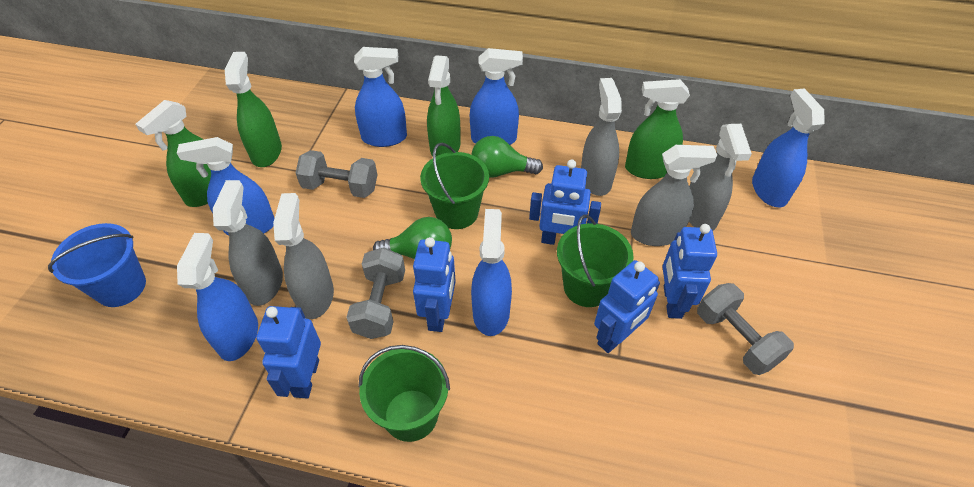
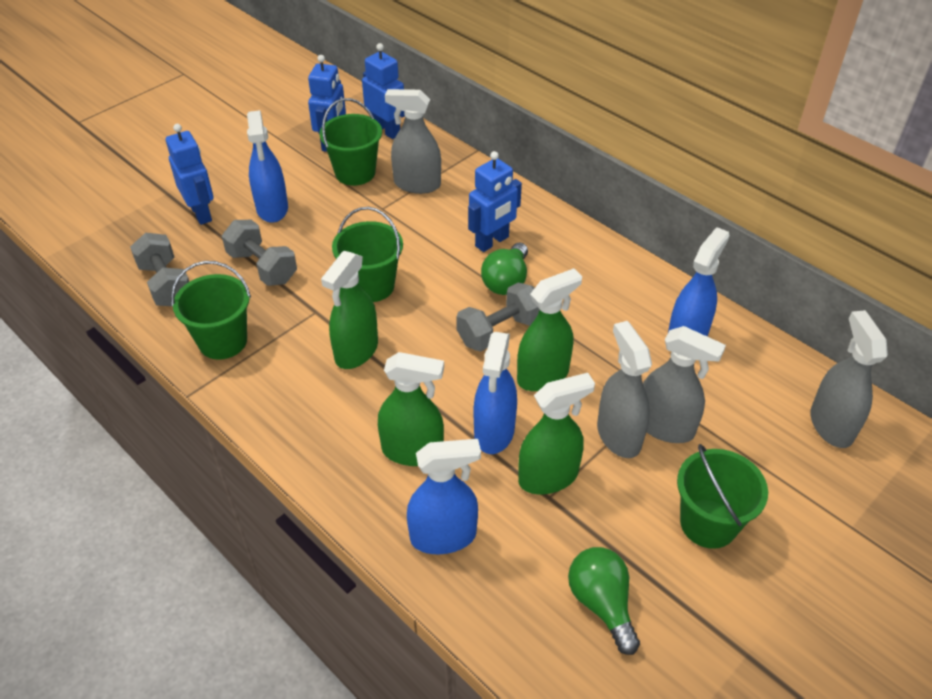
blue bucket: [48,223,146,307] = 1 -> none = 0
blue robot: [256,306,321,399] [413,237,456,332] [529,159,601,245] [594,260,660,353] [662,224,717,319] = 5 -> [166,124,214,225] [308,55,346,152] [362,43,405,139] [468,151,522,252] = 4
blue spray bottle: [177,137,274,236] [177,233,258,361] [354,47,407,147] [470,48,523,145] [471,209,512,336] [752,88,825,207] = 6 -> [247,110,288,223] [407,439,481,554] [474,332,517,454] [668,227,730,337] = 4
green bucket: [358,345,450,442] [420,143,489,229] [557,215,634,307] = 3 -> [171,261,251,360] [320,98,382,186] [332,207,403,302] [677,444,768,549] = 4
grey spray bottle: [213,180,283,306] [273,193,334,319] [581,78,622,196] [631,145,717,246] [689,124,752,231] = 5 -> [385,89,441,194] [597,321,652,458] [643,326,726,443] [810,310,888,448] = 4

